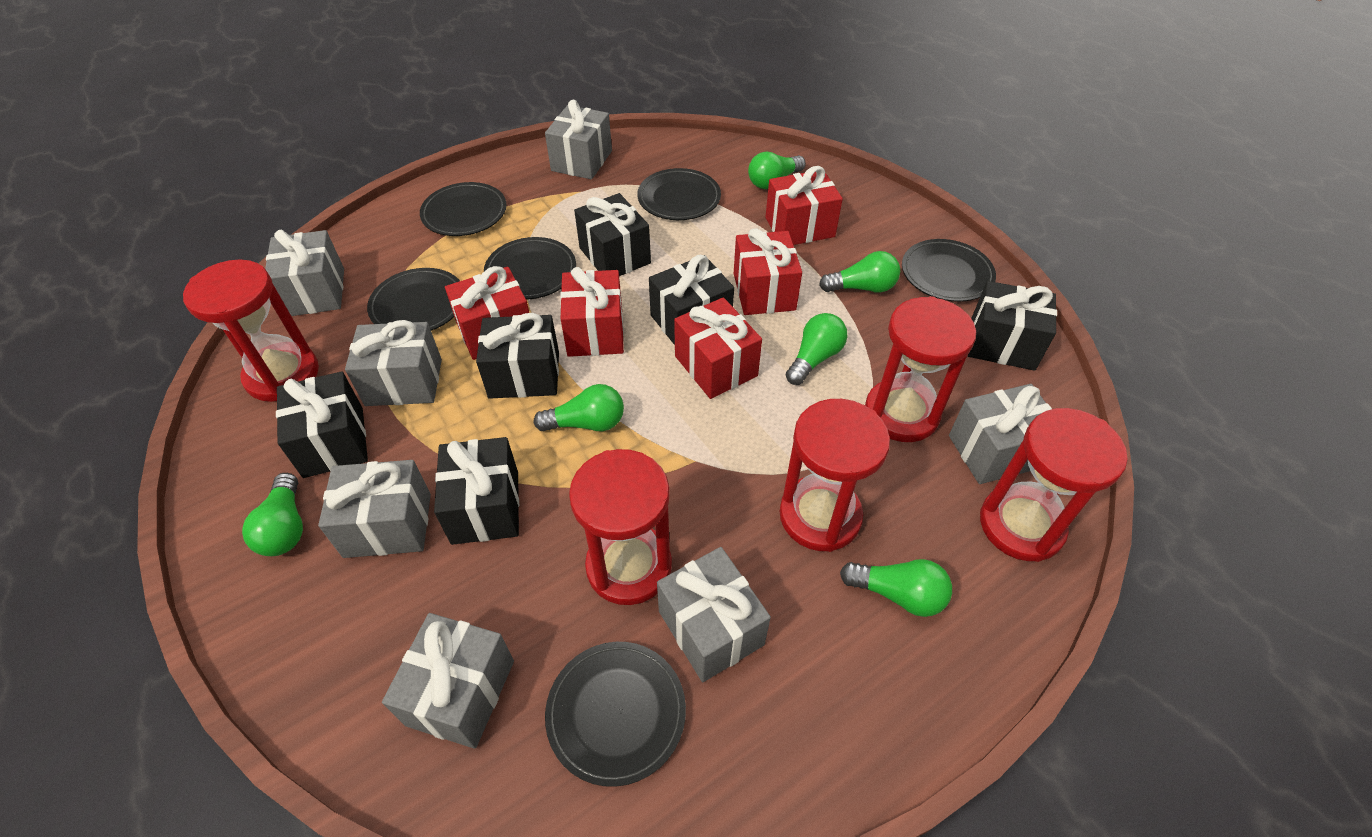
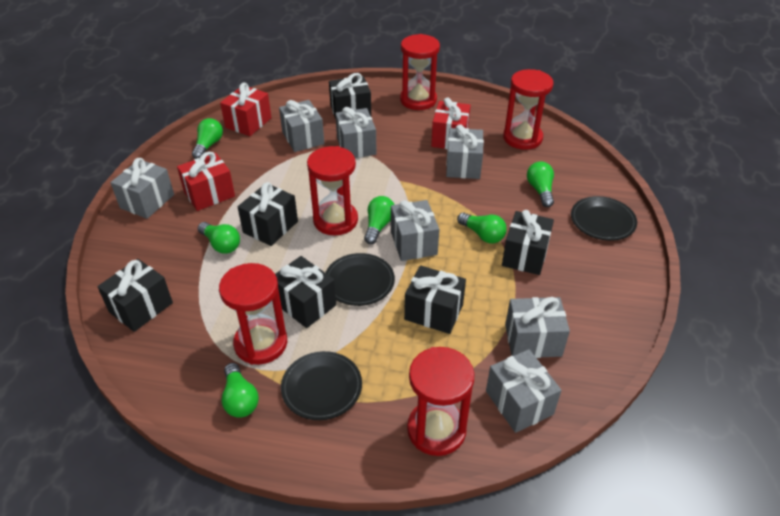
black plate: [367,268,460,331] [420,182,506,236] [484,237,576,299] [545,642,686,787] [637,168,721,220] [902,239,996,302] = 6 -> [281,351,362,420] [325,253,395,306] [571,196,637,241] = 3
red gift: [445,266,529,360] [560,267,624,357] [674,297,762,399] [734,228,802,315] [766,166,843,245] = 5 -> [177,152,235,211] [220,83,271,136] [431,97,471,149] = 3

